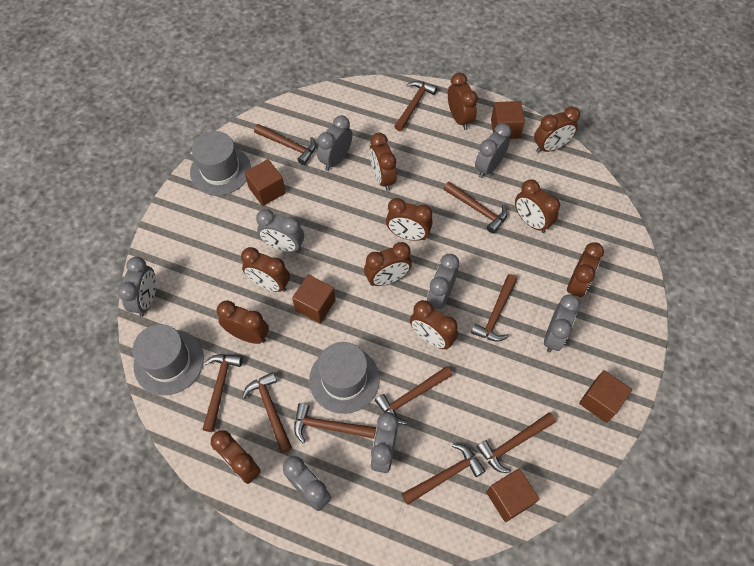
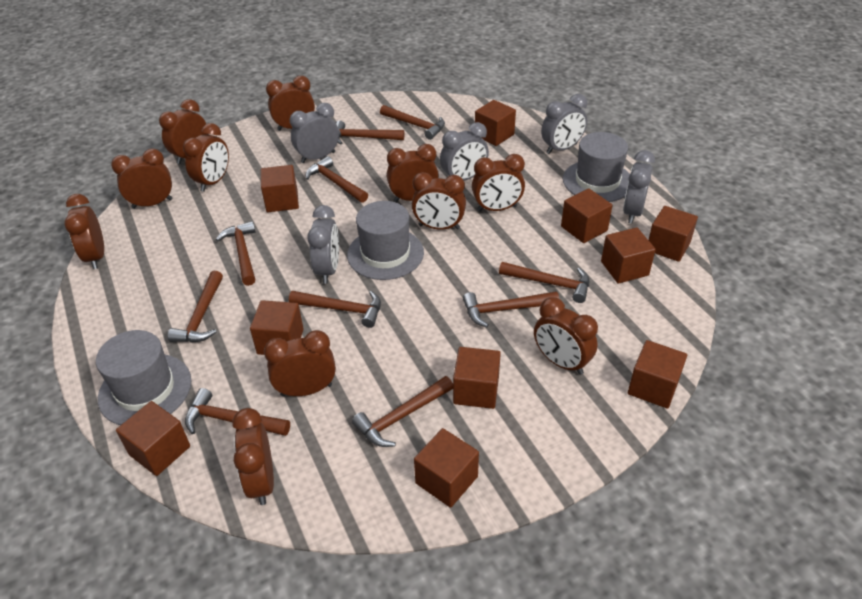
brown cube: [244,159,286,206] [292,274,335,323] [486,469,539,522] [491,101,525,139] [579,370,632,423] = 5 -> [116,401,190,476] [250,300,304,355] [261,165,299,212] [414,428,479,508] [453,347,501,409] [475,100,516,146] [561,188,613,243] [601,227,656,284] [628,340,687,409] [648,206,698,262] = 10
grey clock: [117,257,156,317] [256,209,304,252] [283,456,331,511] [317,115,353,171] [370,412,399,473] [427,254,459,310] [475,123,511,178] [544,294,580,353] = 8 -> [290,103,339,163] [307,205,339,284] [440,122,489,181] [541,94,587,154] [623,150,655,223] = 5

